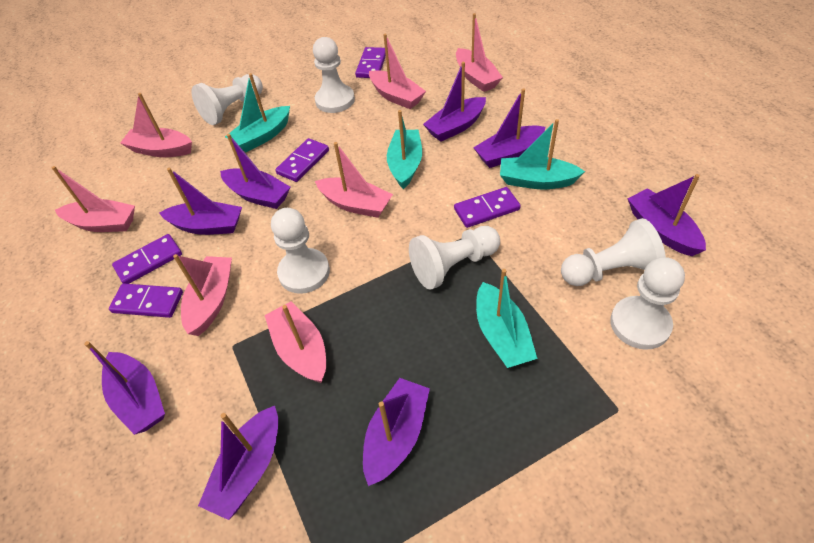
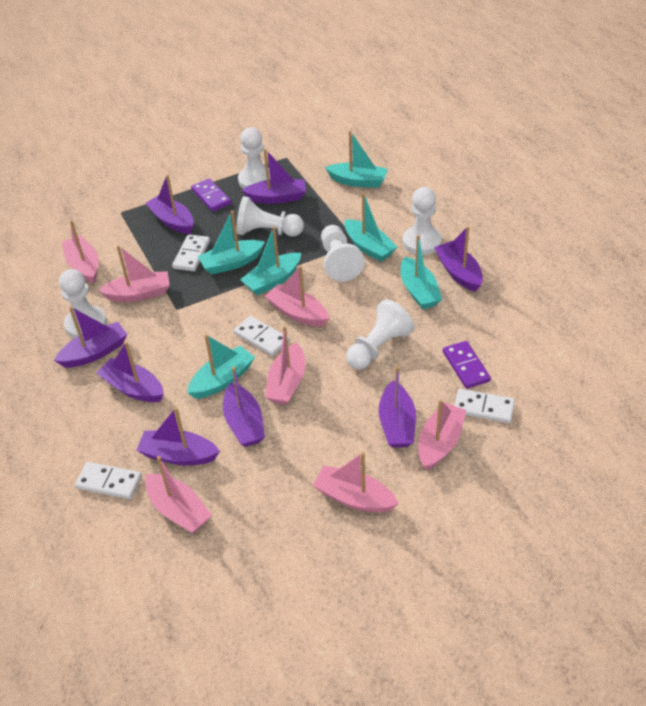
purple domino: [109,283,183,318] [112,234,182,284] [275,138,329,182] [355,47,386,78] [454,187,521,228] = 5 -> [191,178,231,212] [443,341,491,389] = 2
turquoise boat: [225,73,290,152] [387,110,422,189] [476,269,537,368] [500,119,585,189] = 4 -> [187,334,255,399] [198,210,265,275] [240,226,301,296] [325,131,388,188] [344,193,397,262] [401,235,442,309] = 6
white domino: none = 0 -> [75,462,142,499] [172,234,210,271] [234,316,289,356] [454,389,515,423] = 4

